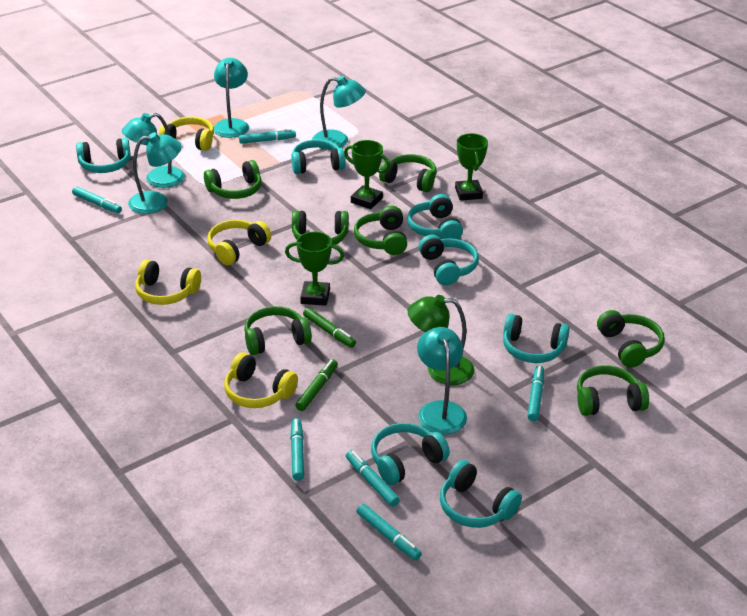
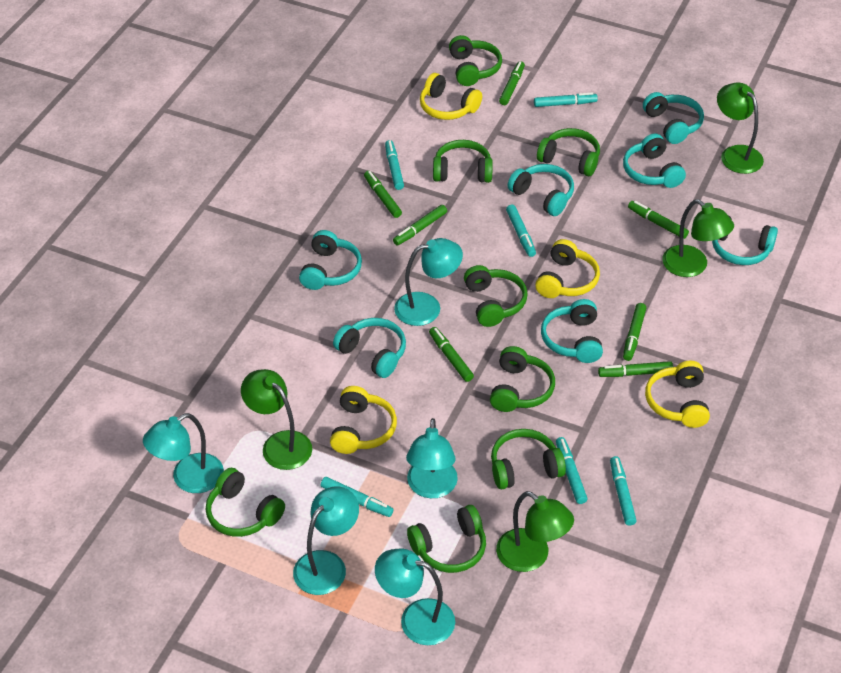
green headphones: [204,160,261,199] [244,306,312,355] [292,210,349,245] [354,206,407,255] [379,154,437,192] [577,365,649,416] [597,310,665,368] = 7 -> [206,468,285,537] [407,505,486,573] [433,140,493,183] [449,35,502,86] [464,265,528,327] [490,346,555,412] [491,429,566,489] [537,128,600,176] = 8
green lamp: [408,295,475,385] = 1 -> [241,369,312,470] [496,491,574,572] [662,199,734,277] [717,82,764,174] = 4
green marker: [295,359,338,411] [303,308,356,348] = 2 -> [364,171,402,218] [393,205,447,245] [429,327,474,382] [499,61,525,105] [598,361,673,377] [623,303,646,361] [628,201,689,239] = 7
green trophy: [285,232,344,306] [344,140,391,209] [455,133,488,201] = 3 -> none = 0

